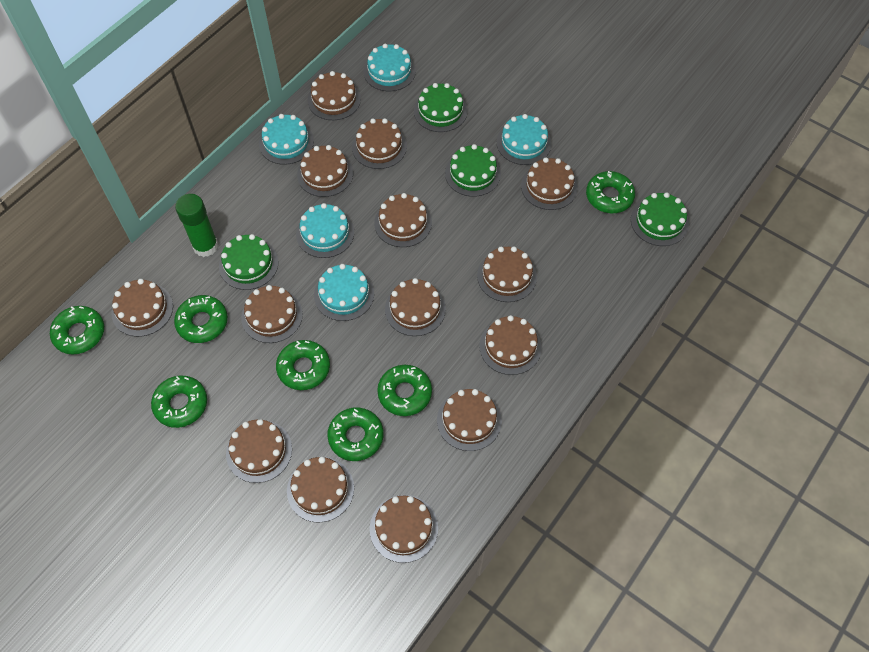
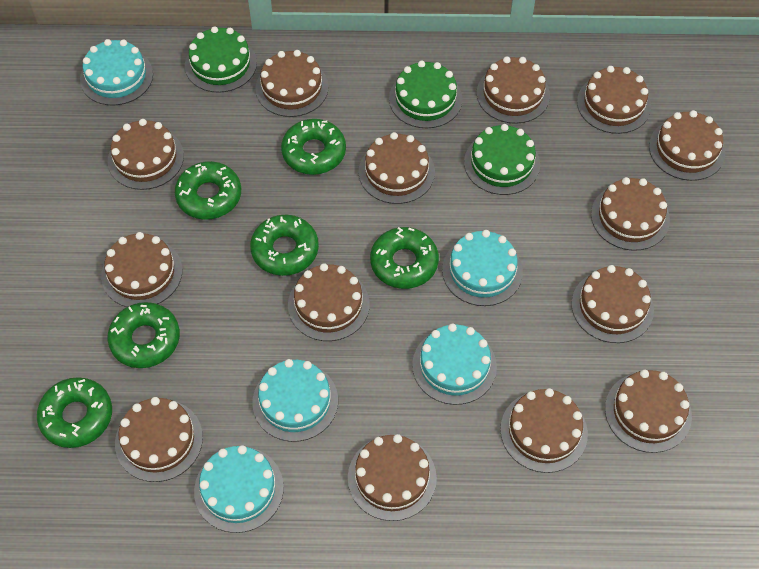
green cake: [219,234,278,290] [414,83,468,132] [445,144,501,197] [631,192,689,246] = 4 -> [185,26,257,93] [389,61,462,128] [464,124,540,195] = 3
green donut: [50,306,104,354] [151,376,207,428] [174,295,228,343] [276,340,330,390] [327,407,384,461] [377,365,432,416] [586,171,635,213] = 7 -> [37,377,112,448] [107,302,180,368] [175,161,241,220] [250,215,319,276] [281,119,346,175] [370,227,439,289] = 6
green glue stick: [175,194,218,257] = 1 -> none = 0

